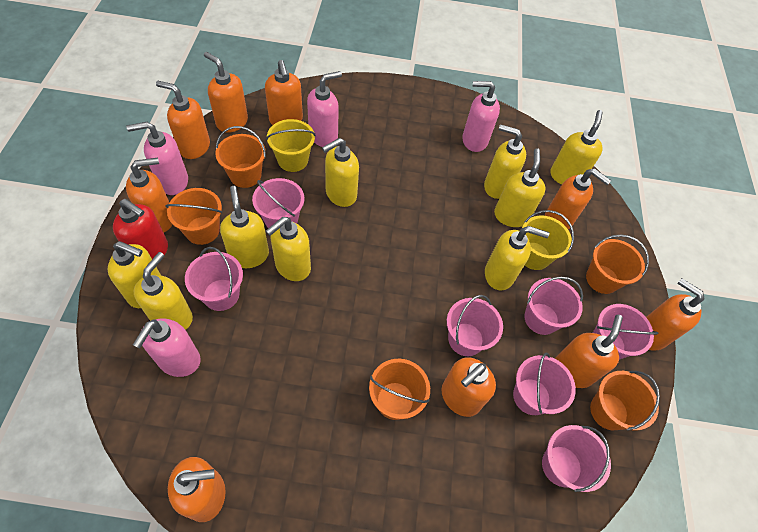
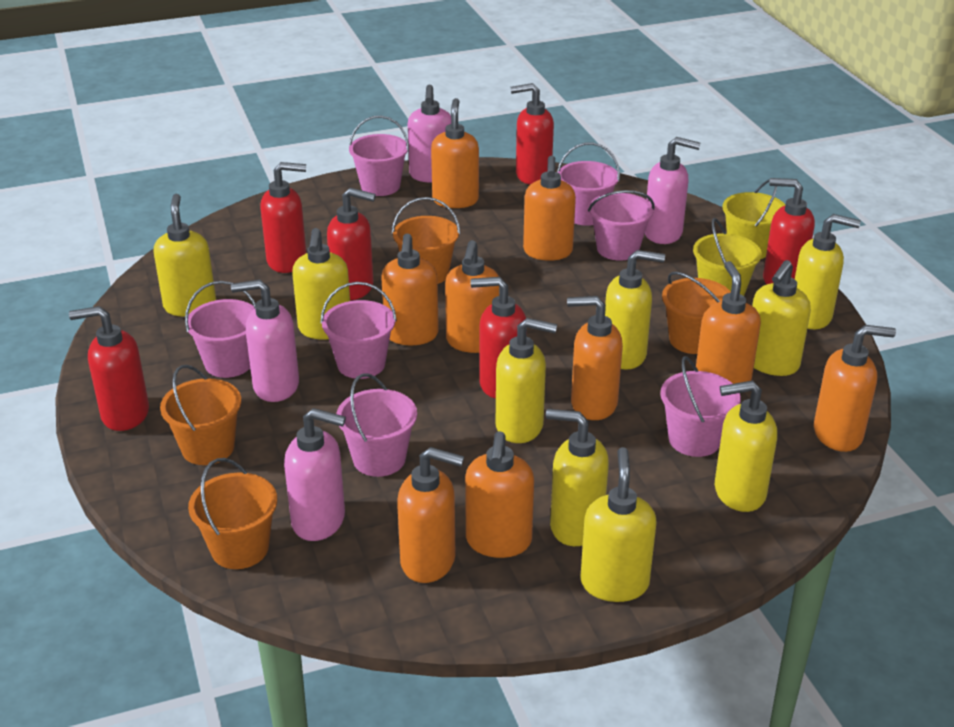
orange bucket: [165,188,222,245] [215,126,266,188] [369,359,430,420] [586,234,649,294] [590,371,660,431] = 5 -> [160,365,241,465] [188,458,277,569] [392,197,460,284] [662,272,731,354] = 4
red soap dispenser: [113,199,168,259] = 1 -> [69,306,149,431] [260,162,306,273] [327,188,376,300] [470,277,527,399] [510,83,554,185] [763,178,815,285] = 6

